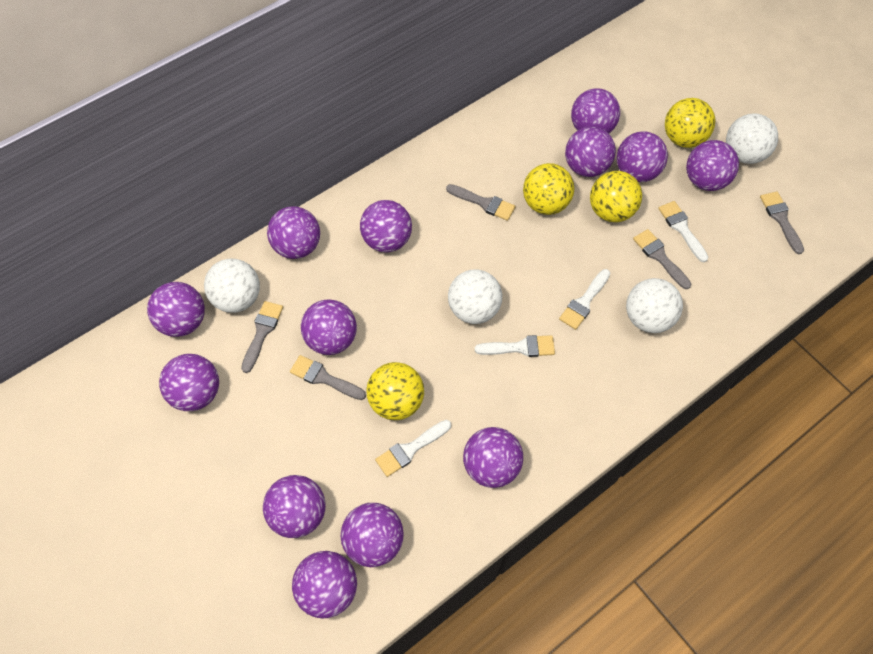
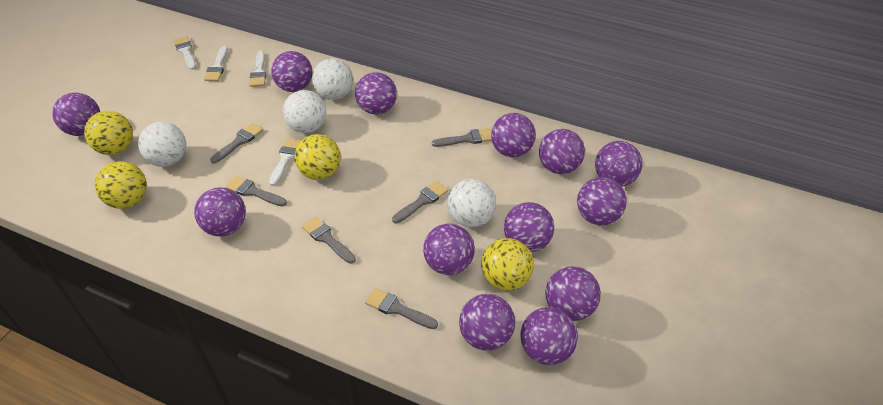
grey brush: [241,301,283,373] [290,355,366,400] [446,184,516,221] [633,229,691,289] [760,191,804,254] = 5 -> [210,123,263,163] [225,176,287,207] [302,217,356,264] [365,288,438,329] [392,181,448,224] [432,128,492,147] = 6

